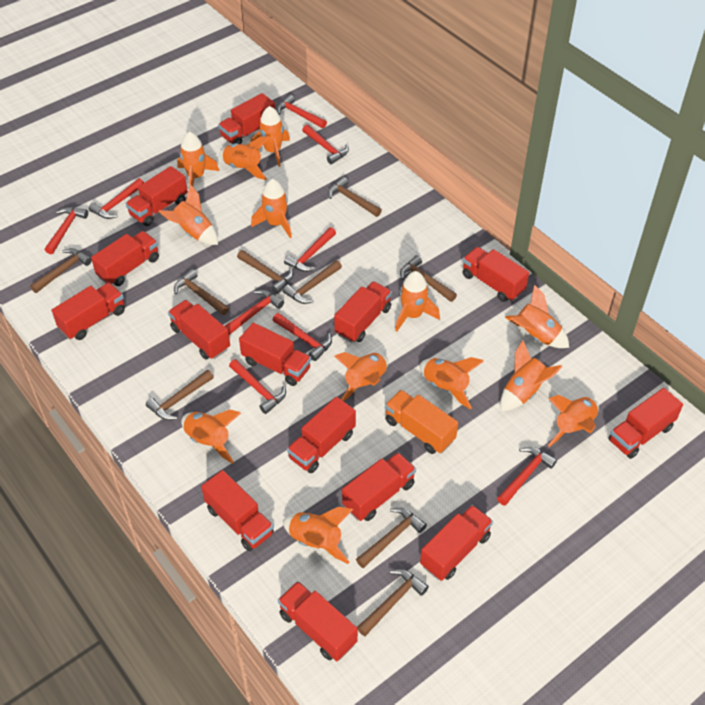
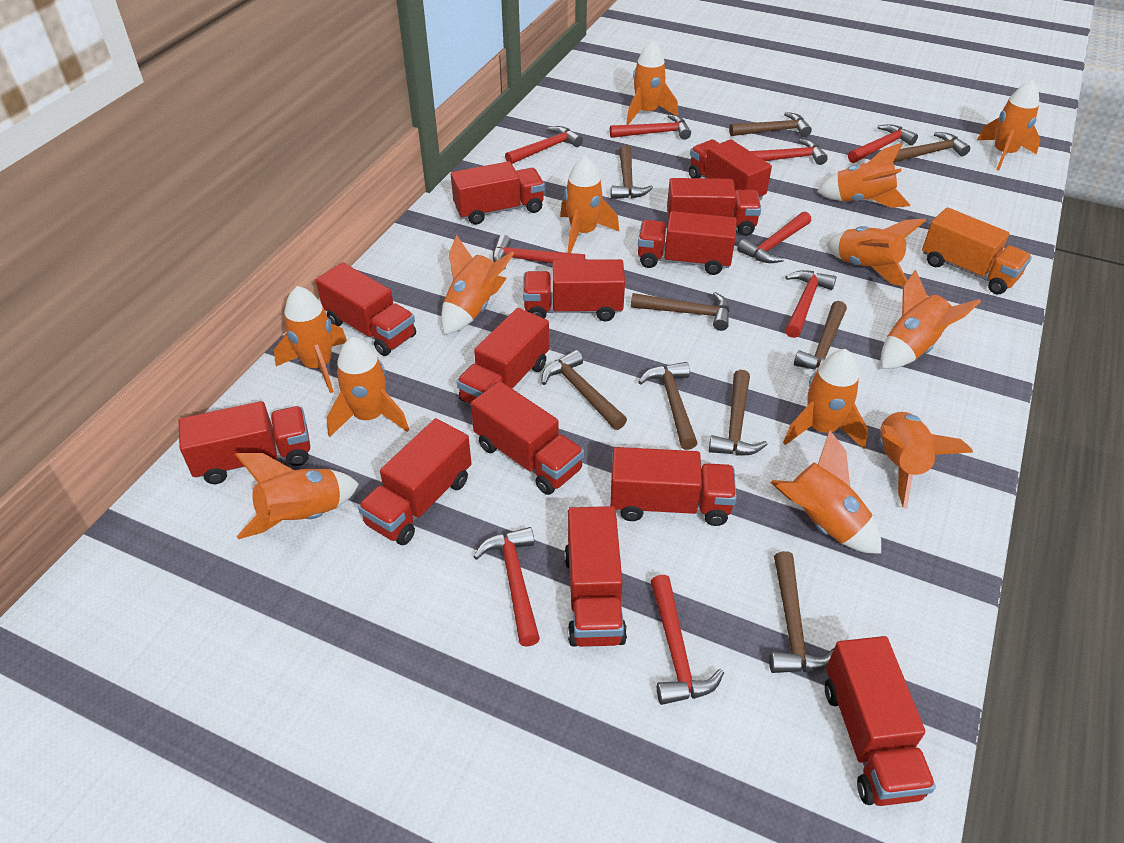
red truck: [52,282,125,340] [91,231,159,286] [126,166,188,226] [168,300,230,359] [201,470,274,551] [218,93,275,144] [239,323,311,386] [278,581,358,661] [287,397,356,473] [334,281,392,343] [342,452,416,521] [420,505,493,581] [462,247,529,302] [608,388,683,459] = 14 -> [178,401,310,484] [316,262,416,356] [358,418,472,545] [451,161,545,225] [456,308,549,404] [471,381,584,495] [523,259,625,321] [564,506,627,647] [610,447,736,526] [638,211,737,275] [667,178,761,236] [689,139,772,200] [825,636,936,806] = 13

